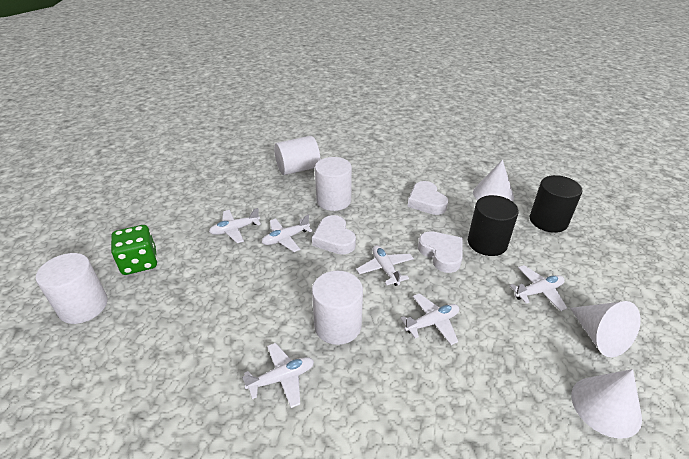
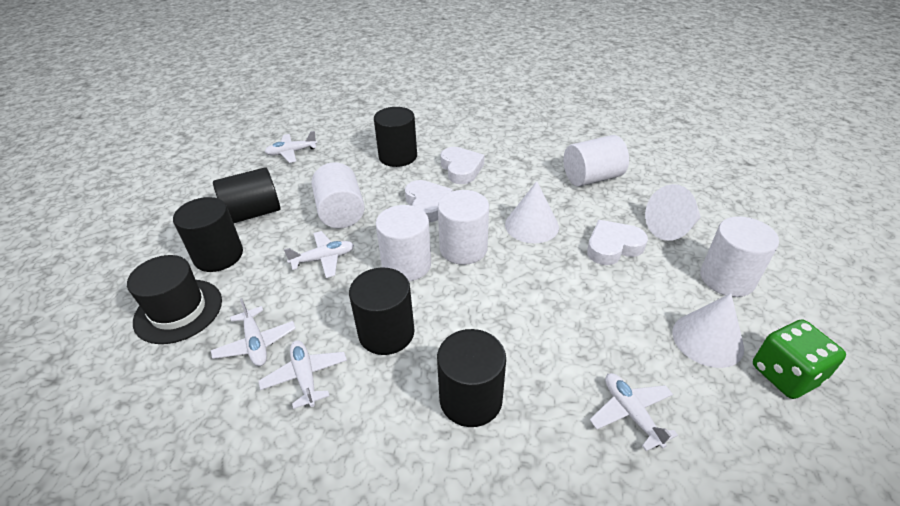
black cylinder: [468,195,519,256] [530,175,582,233] = 2 -> [173,197,243,272] [213,167,281,223] [349,267,415,355] [374,107,417,167] [437,329,506,427] = 5
black hat: none = 0 -> [127,255,222,344] = 1
white cylinder: [36,253,108,324] [274,136,320,175] [312,271,363,345] [315,157,352,211] = 4 -> [312,163,365,228] [376,205,431,282] [438,190,489,265] [564,135,629,187] [700,216,779,297] = 5
white plane: [209,208,261,243] [242,343,314,408] [262,215,313,252] [356,245,414,286] [400,293,459,345] [509,265,567,311] = 6 -> [211,298,296,366] [259,340,347,409] [265,131,317,163] [284,231,354,278] [590,373,678,451] = 5

